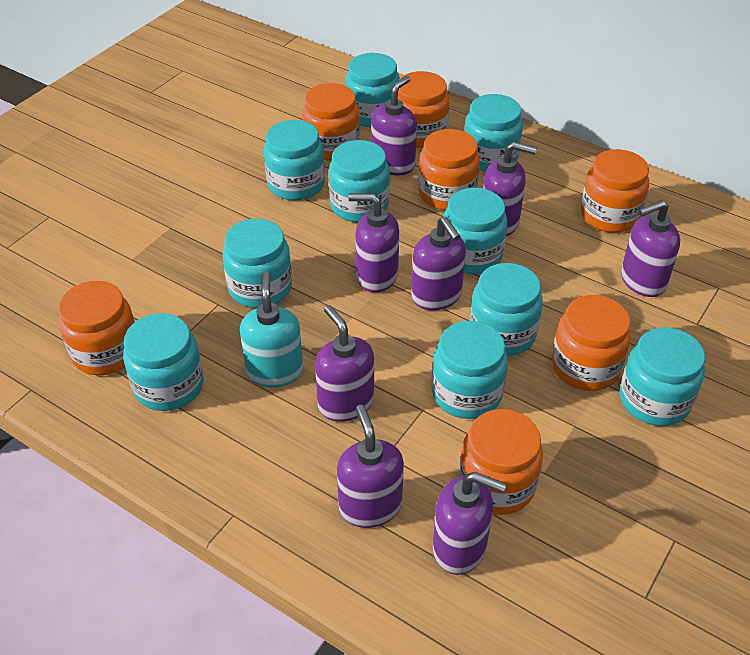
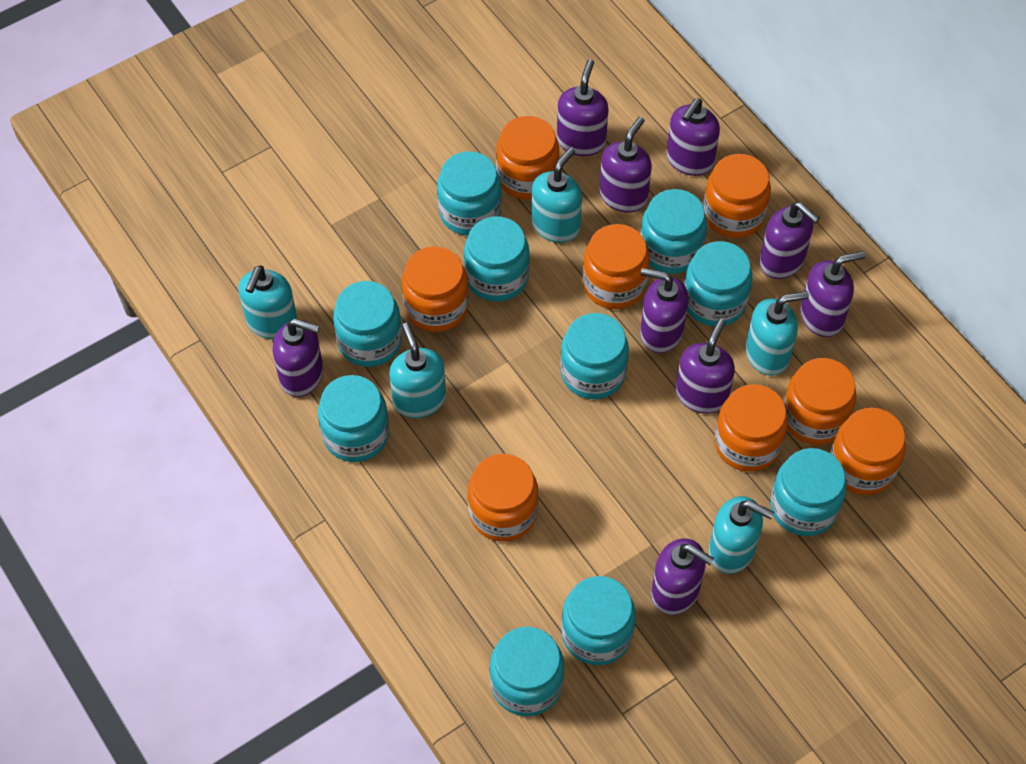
orange jar: [58,281,135,375] [302,83,360,161] [398,71,449,148] [418,129,480,210] [459,409,543,515] [552,295,631,391] [581,149,649,232] = 7 -> [402,246,469,332] [468,454,538,542] [496,116,559,200] [583,224,650,309] [703,154,771,238] [714,384,788,471] [784,358,856,445] [830,408,906,495] = 8
purple soap dispenser: [315,305,374,422] [337,405,404,528] [348,193,399,292] [371,76,417,175] [411,217,466,310] [433,472,506,575] [483,141,537,236] [621,200,680,297] = 8 -> [273,319,323,397] [557,59,609,156] [599,117,652,213] [640,268,688,353] [651,538,714,615] [666,98,720,176] [676,318,735,414] [759,202,820,279] [800,251,865,337] = 9
turquoise soap dispenser: [240,272,303,387] = 1 -> [238,265,297,339] [389,323,446,418] [531,147,582,243] [709,496,774,574] [745,291,809,376] = 5

